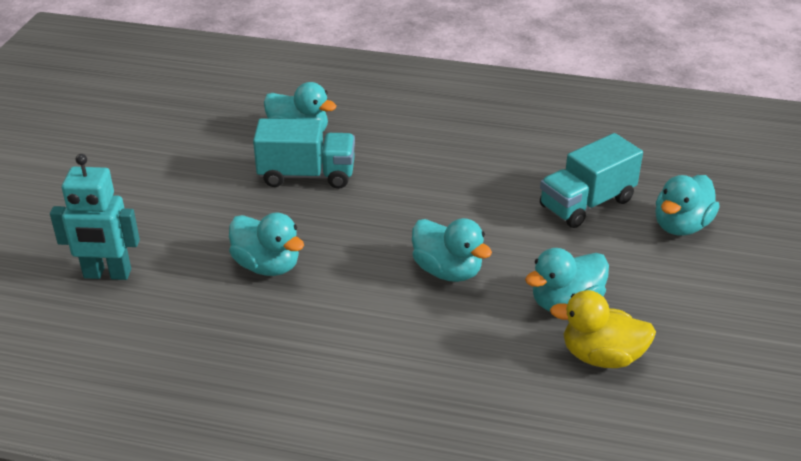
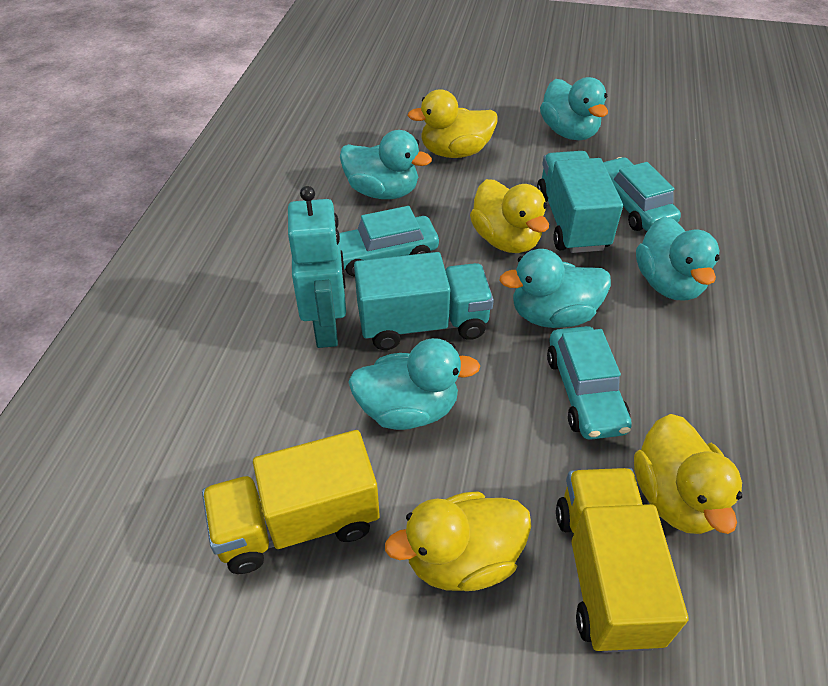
turquoise car: none = 0 -> [339,206,439,276] [547,326,632,440] [603,157,681,231] = 3
yellow duck: [550,290,656,368] = 1 -> [385,491,531,591] [408,89,497,158] [470,179,549,253] [634,414,742,534] = 4
yellow truck: none = 0 -> [202,430,380,574] [556,468,688,653] = 2

